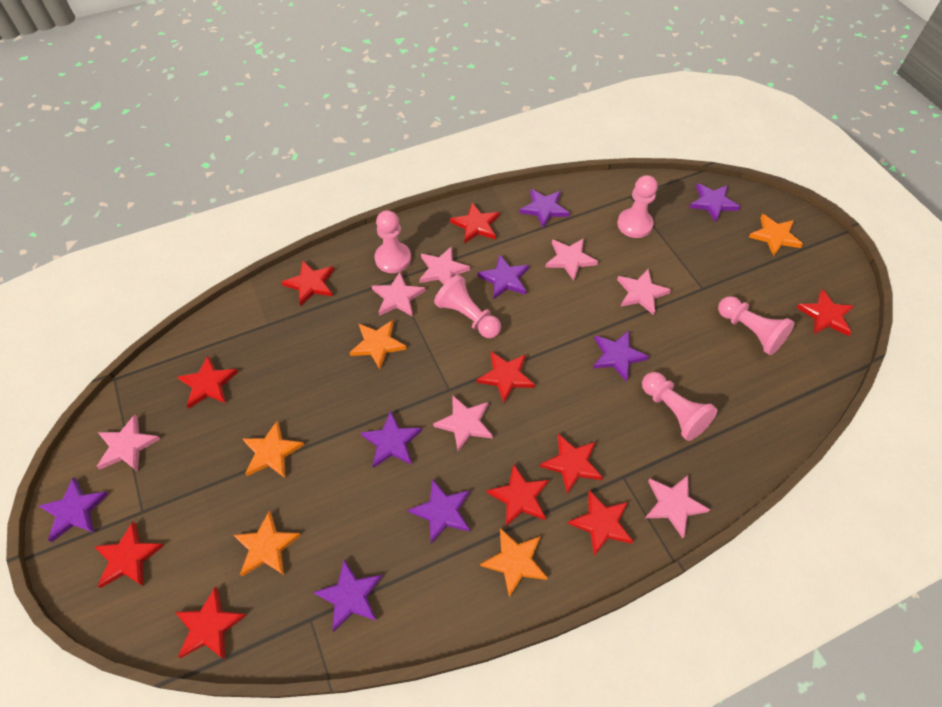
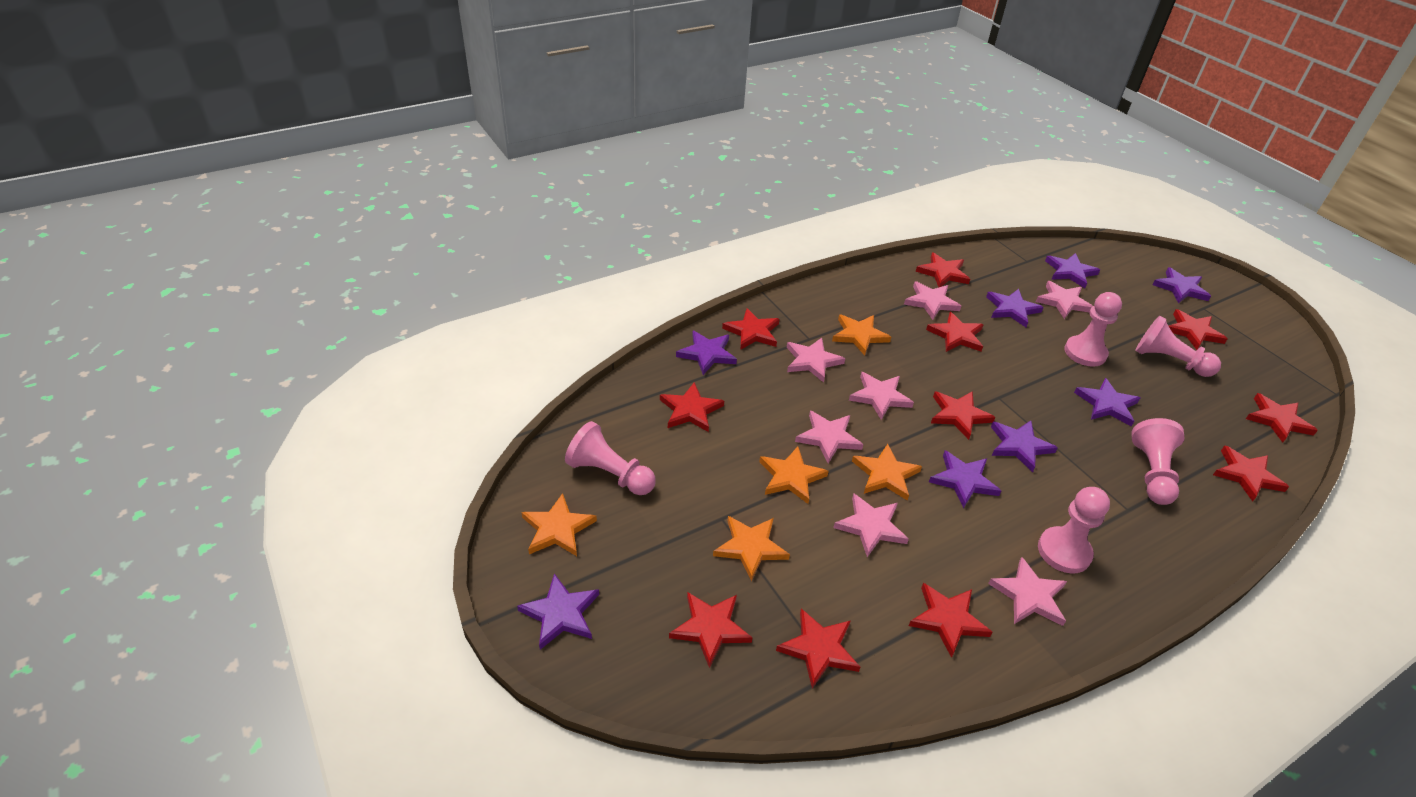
red star: [94,521,164,588] [175,587,247,659] [178,355,238,408] [282,261,334,306] [450,203,500,243] [477,352,535,403] [487,464,549,526] [540,434,603,494] [568,490,633,556] [797,289,854,336] = 10 -> [660,382,724,432] [669,592,753,668] [722,308,779,350] [776,608,860,688] [909,583,992,658] [916,252,970,287] [926,312,984,352] [931,391,996,440] [1169,309,1228,350] [1213,445,1289,502] [1246,393,1318,443] = 11

